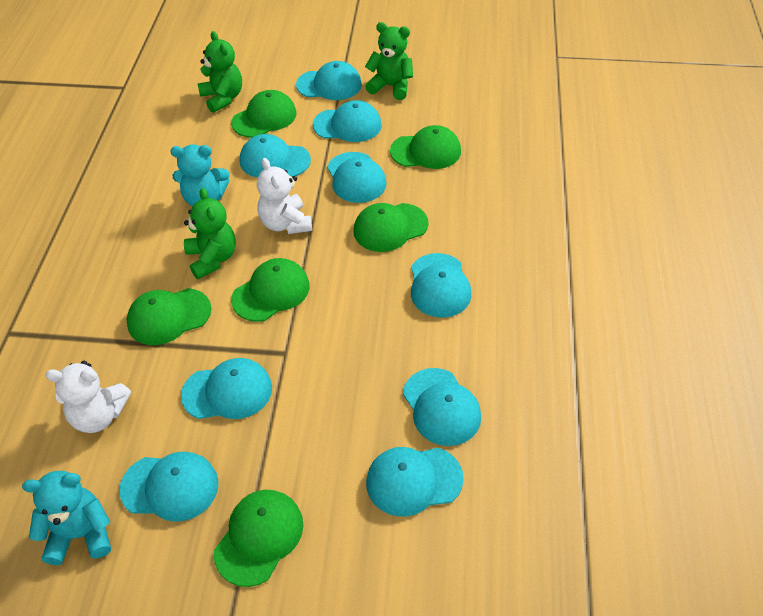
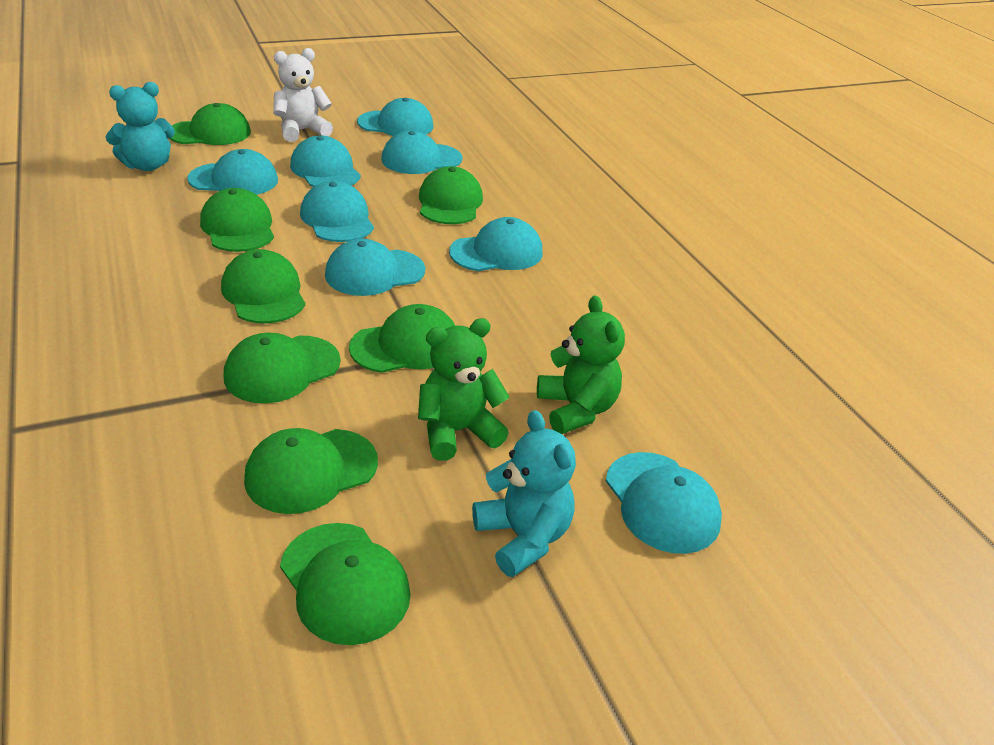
green cap: [127,288,211,345] [214,490,304,587] [231,90,296,138] [231,258,310,322] [353,203,429,252] [390,125,461,169] = 6 -> [169,103,251,145] [200,188,274,252] [221,249,305,324] [224,333,341,403] [244,428,378,514] [280,523,411,645] [349,304,455,373] [419,166,483,224] = 8
green teddy bear: [184,188,236,279] [198,31,242,113] [365,22,413,100] = 3 -> [418,318,510,461] [537,295,625,434] = 2
turquoise cap: [119,452,218,522] [181,358,272,419] [240,134,311,177] [296,61,362,100] [313,100,382,142] [327,152,386,203] [366,447,464,517] [403,368,481,446] [411,253,471,318] = 9 -> [187,149,278,195] [290,136,361,187] [300,181,374,242] [325,239,425,296] [357,98,433,136] [381,131,463,174] [449,217,543,271] [606,452,722,554] = 8
white teddy bear: [45,361,131,433] [257,158,312,234] = 2 -> [273,48,333,142] = 1

